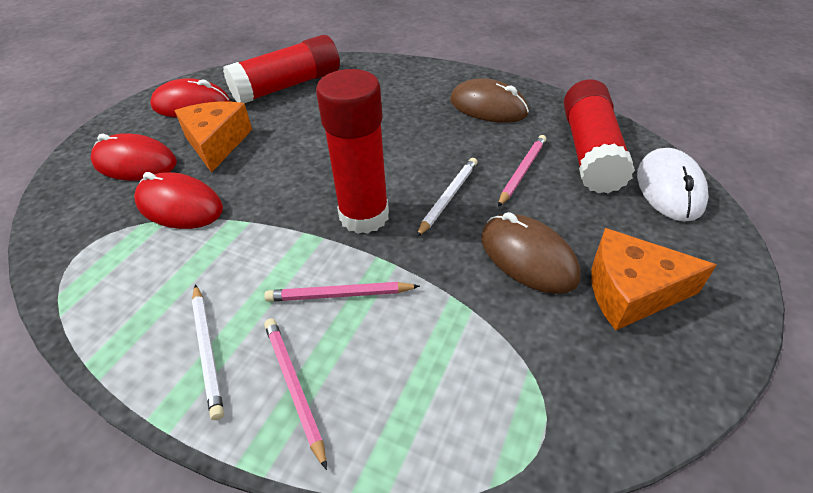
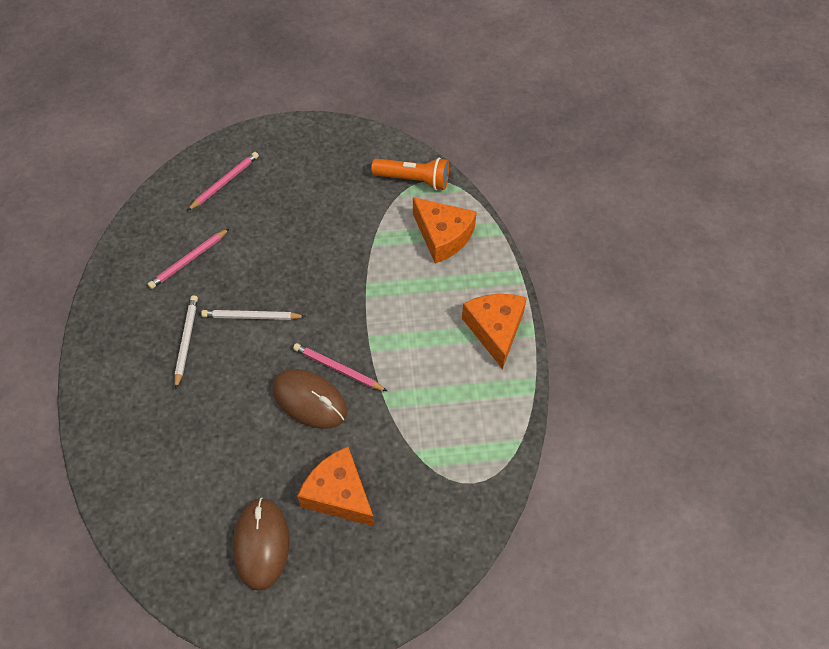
orange cheese: [175,102,252,173] [592,228,717,330] = 2 -> [297,447,375,527] [413,197,477,264] [462,294,527,369] = 3
orange flashlight: none = 0 -> [371,158,449,190] = 1
red glue stick: [223,35,340,103] [316,69,389,234] [564,79,635,194] = 3 -> none = 0
red mouse: [90,133,177,181] [134,172,223,229] [150,78,230,117] = 3 -> none = 0
white mouse: [637,148,709,222] = 1 -> none = 0

